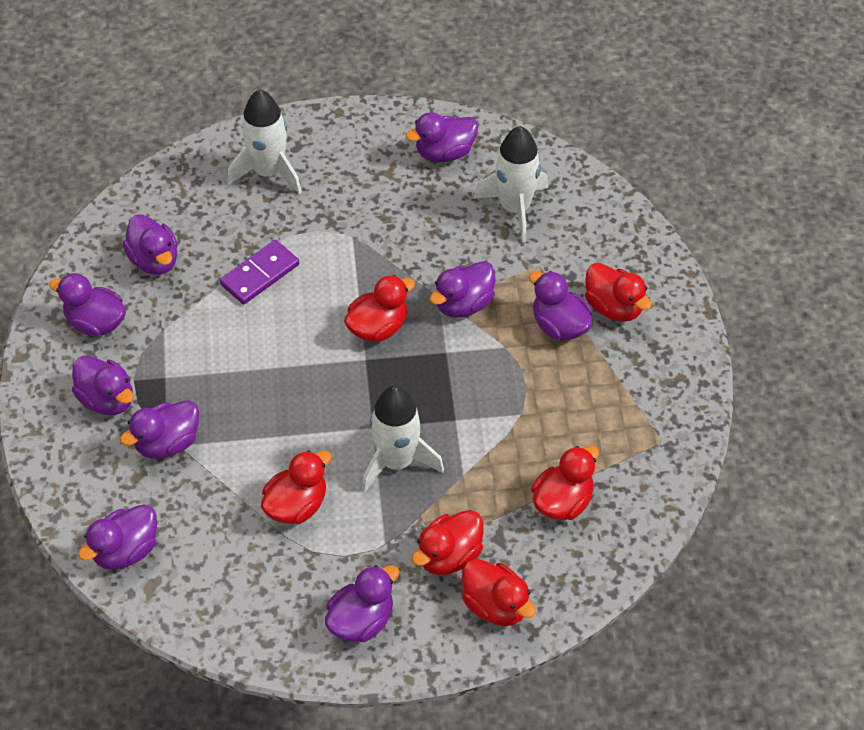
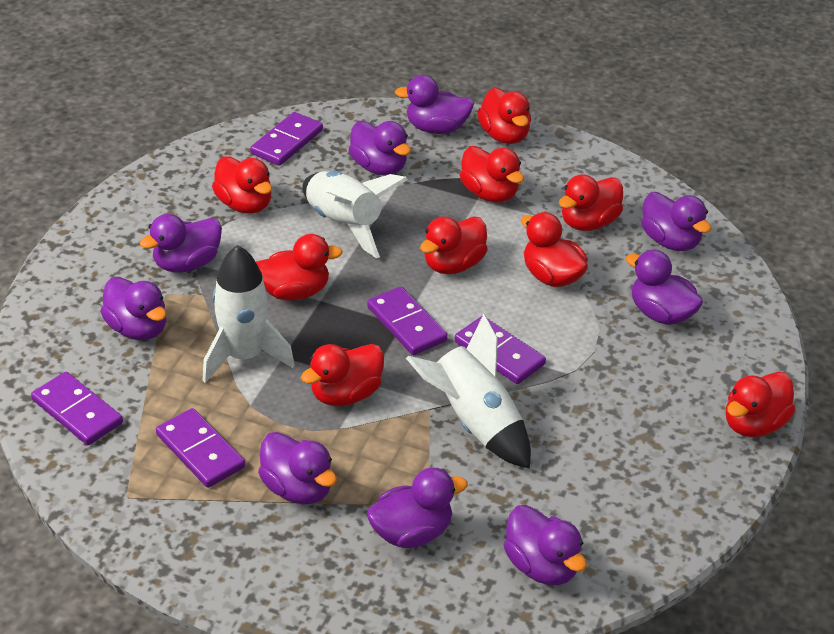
purple domino: [220,240,299,305] = 1 -> [31,372,123,445] [156,408,245,488] [250,112,323,166] [367,286,448,355] [455,316,546,384] = 5
red duck: [261,450,331,524] [344,275,415,342] [412,510,484,575] [462,559,536,626] [531,446,599,520] [585,263,652,322] = 6 -> [212,156,272,214] [256,234,343,300] [301,344,384,406] [420,216,488,274] [460,146,524,202] [477,88,531,144] [521,212,588,287] [559,174,623,231] [726,372,795,437] = 9

